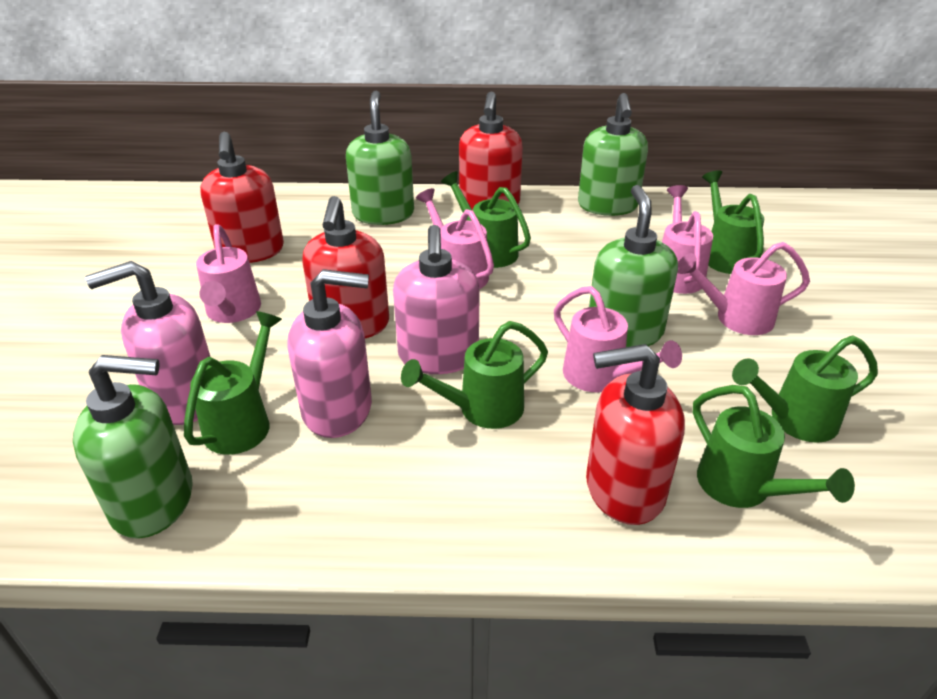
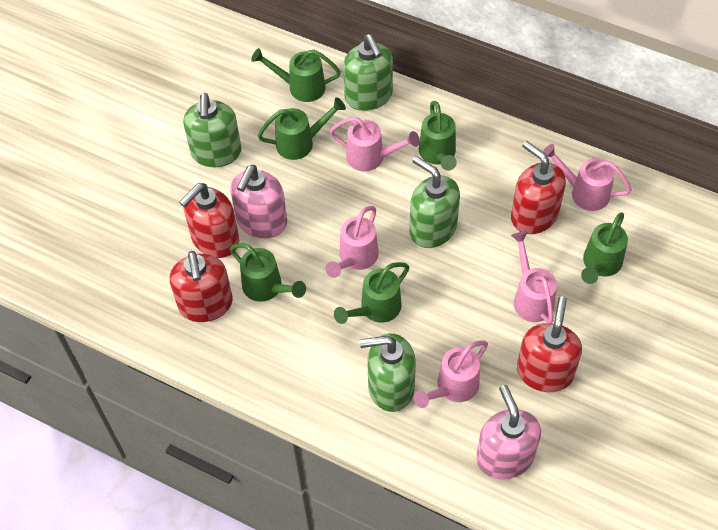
pink soap dispenser: [85,261,210,425] [288,269,372,438] [393,225,480,374] = 3 -> [230,165,287,239] [476,385,541,479] = 2

